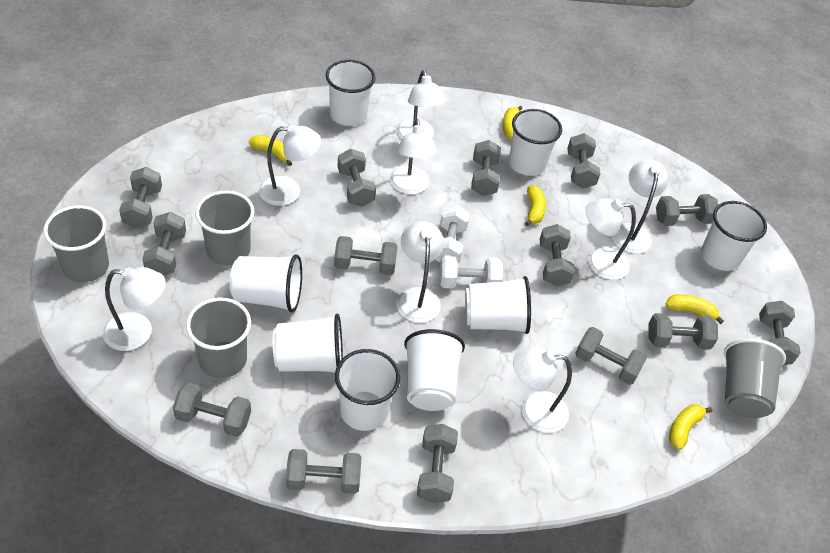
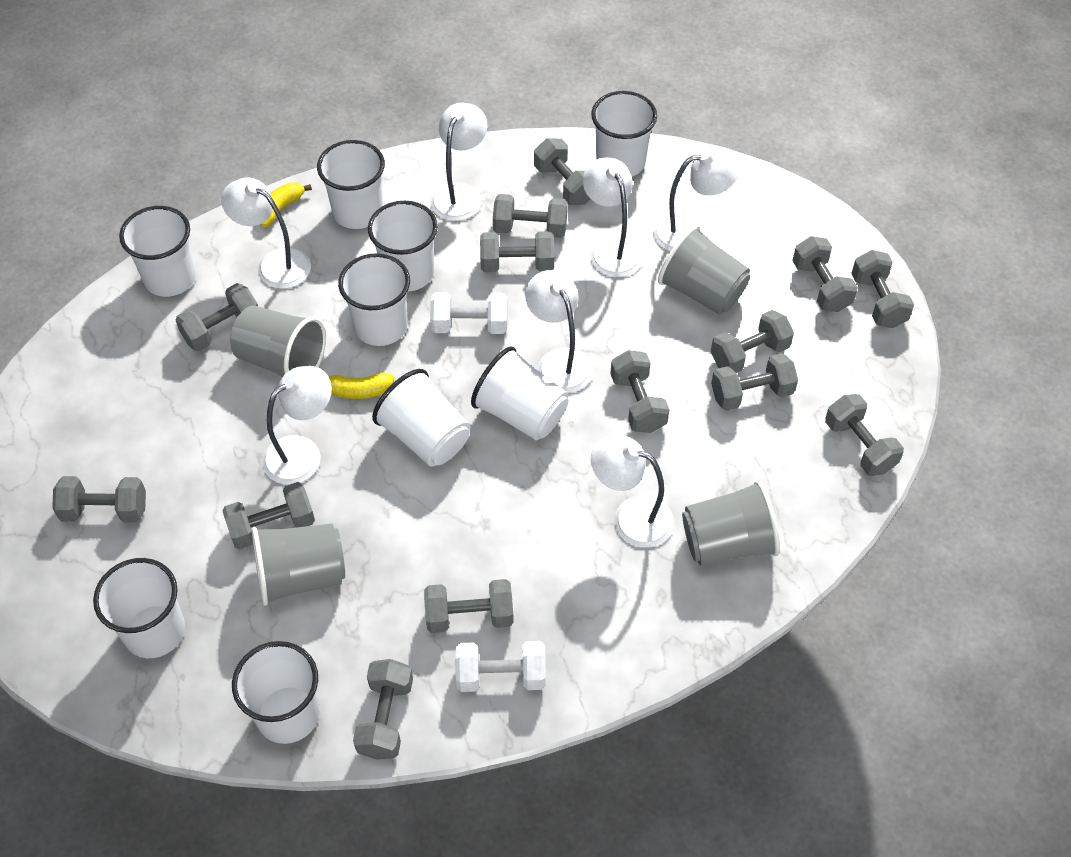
white cup: [230,254,302,313] [273,314,343,372] [326,60,376,126] [335,349,400,431] [404,329,465,411] [465,276,531,334] [509,109,562,176] [701,201,767,271] = 8 -> [93,558,185,658] [119,206,196,297] [232,641,320,744] [317,140,385,229] [338,253,410,346] [368,201,438,292] [372,369,471,466] [471,347,569,440] [591,91,657,177] = 9
white lamp: [102,267,166,351] [259,124,321,206] [390,119,437,195] [396,70,446,139] [396,221,444,323] [513,347,572,433] [585,198,636,280] [612,160,668,254] = 8 -> [221,178,311,289] [262,366,332,485] [430,103,487,221] [525,270,593,393] [583,158,643,277] [591,435,674,548] [653,148,739,252] = 7
yellow banana: [249,135,292,166] [502,105,523,140] [525,185,546,226] [666,294,724,324] [669,404,712,450] = 5 -> [260,182,312,227] [329,372,395,399] = 2

